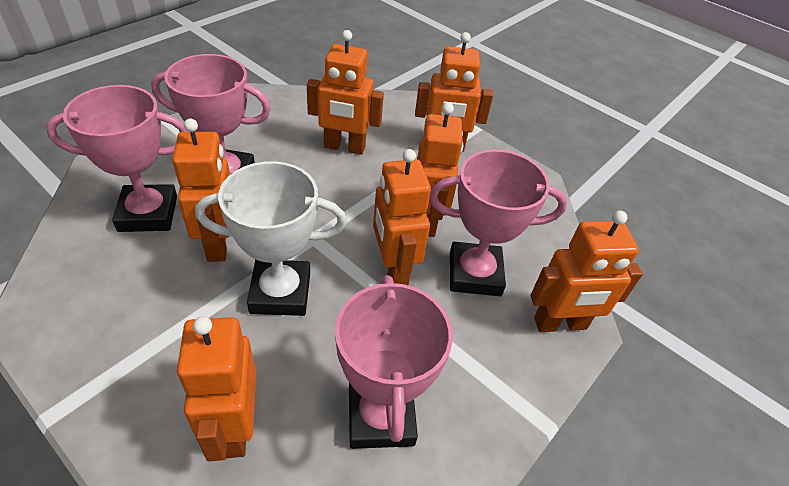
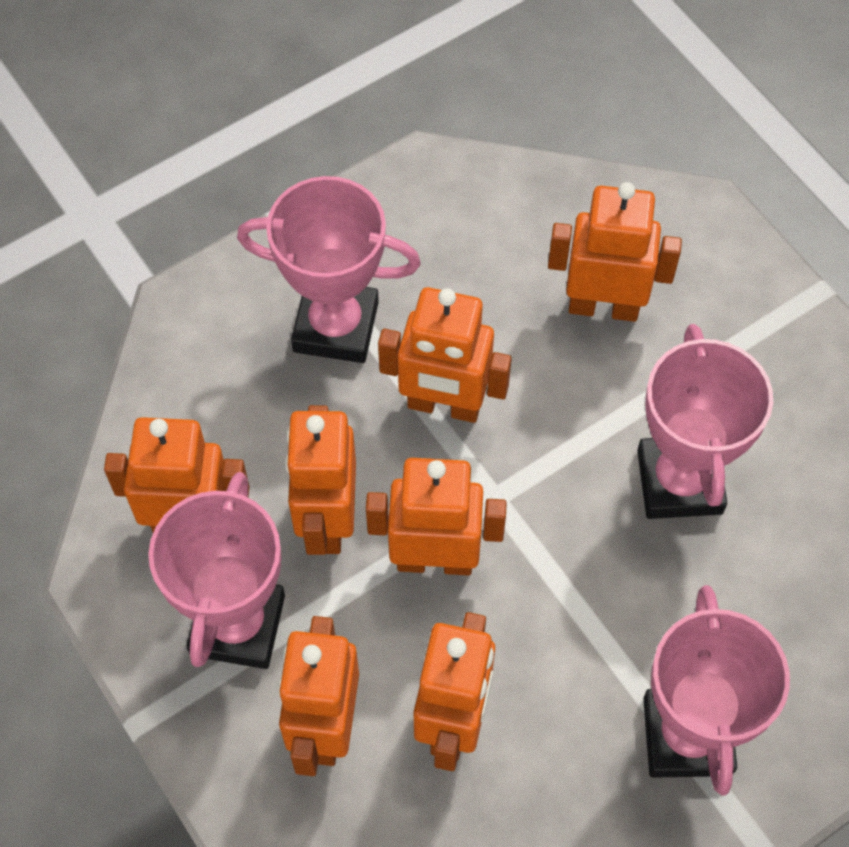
white trophy: [195,161,347,316] = 1 -> none = 0

